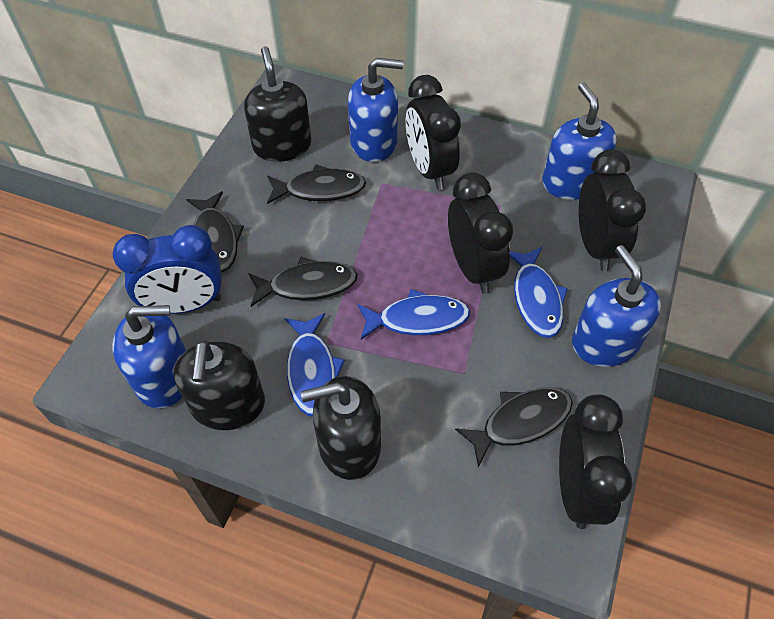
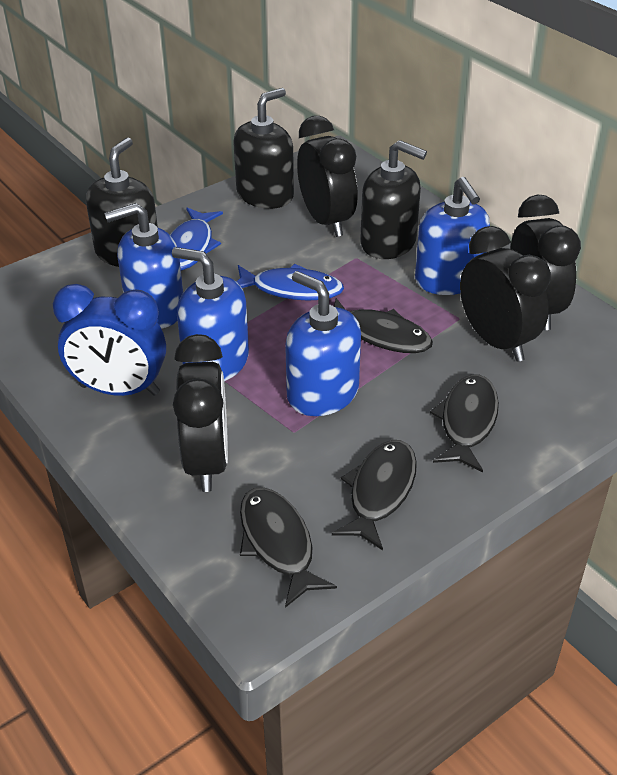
blue fish: [284,313,345,417] [357,289,470,339] [510,247,568,338] = 3 -> [170,208,223,270] [236,264,344,301] = 2

